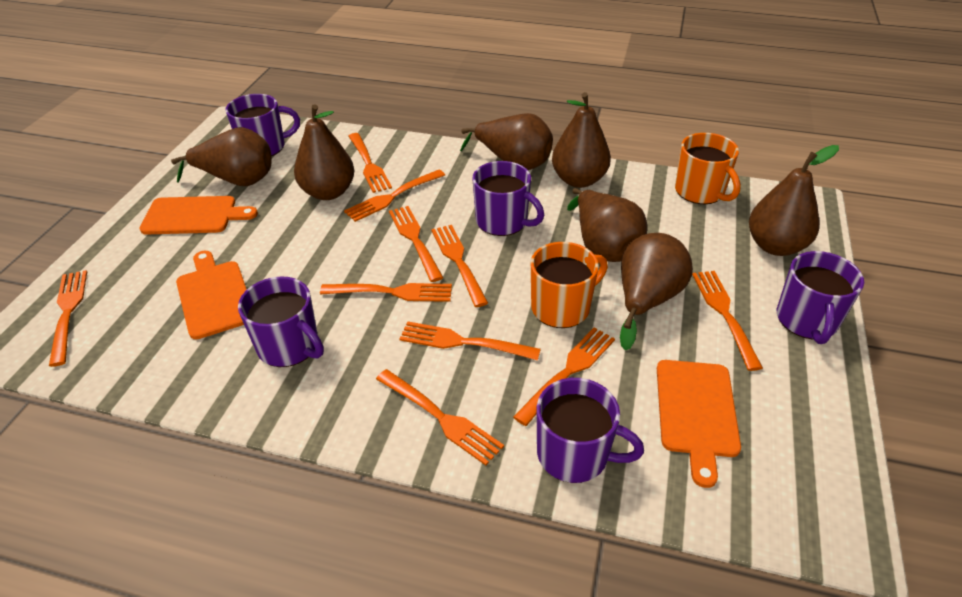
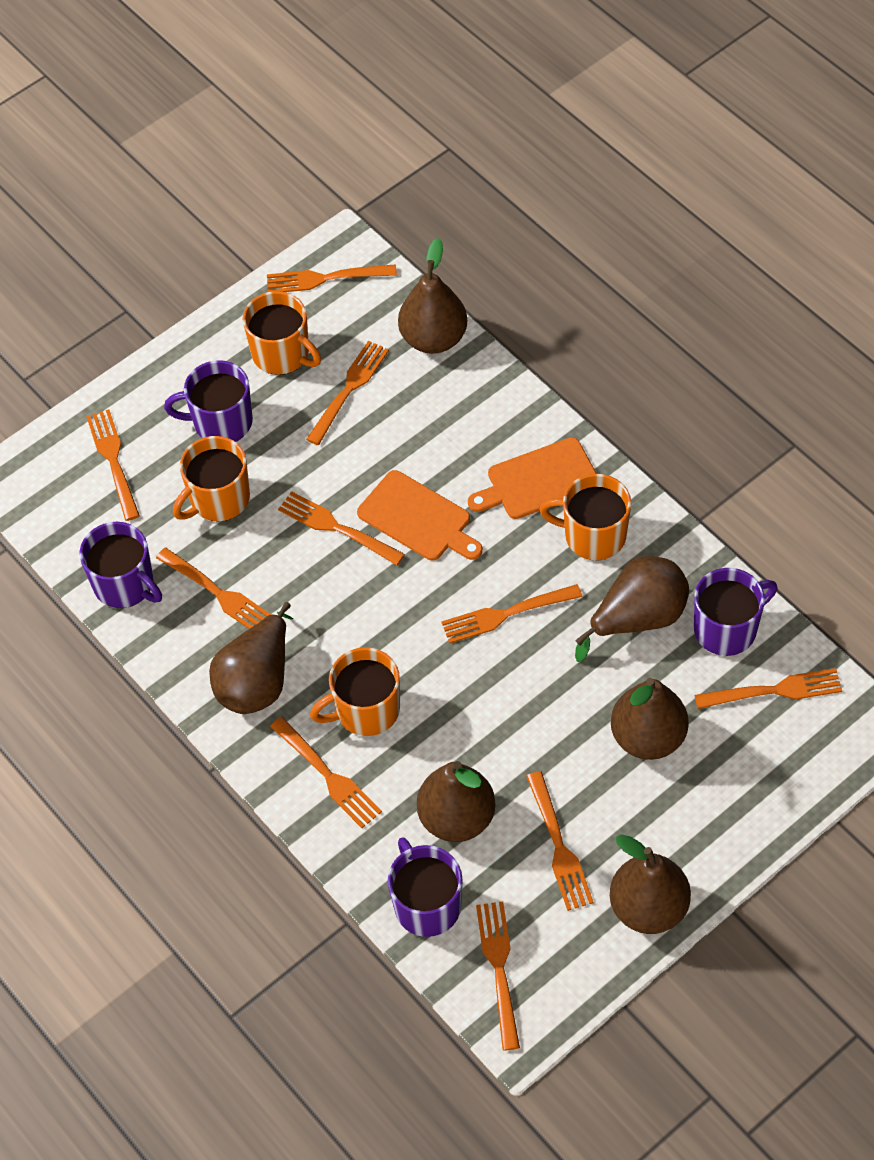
brown pear: [171,127,272,186] [294,104,354,200] [460,113,553,170] [552,92,611,188] [567,188,647,262] [620,233,693,350] [749,145,839,256] = 7 -> [209,602,293,714] [398,238,467,354] [417,761,495,842] [575,556,689,662] [610,834,691,934] [611,678,689,760] = 6
orange cutting board: [139,196,258,235] [176,251,247,340] [657,360,741,488] = 3 -> [357,470,483,561] [468,437,597,519] = 2
orange mug: [531,242,608,328] [675,133,741,204] = 2 -> [173,436,250,522] [242,291,321,375] [310,647,400,736] [539,474,631,561] = 4
purple mug: [225,94,300,156] [238,276,324,367] [472,161,544,236] [537,378,644,483] [777,251,864,344] = 5 -> [80,522,162,608] [164,360,253,442] [388,837,463,937] [694,568,777,656] = 4

